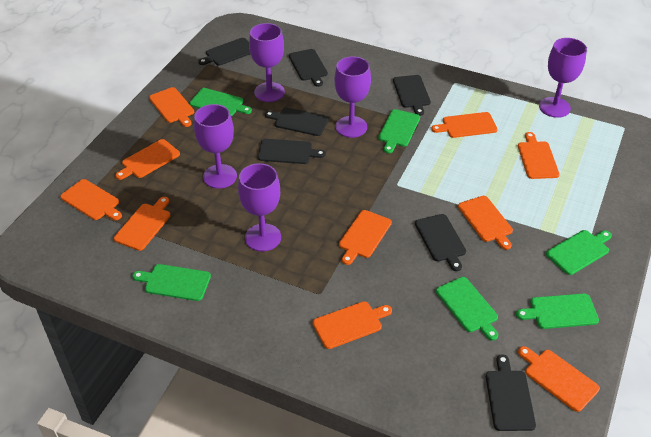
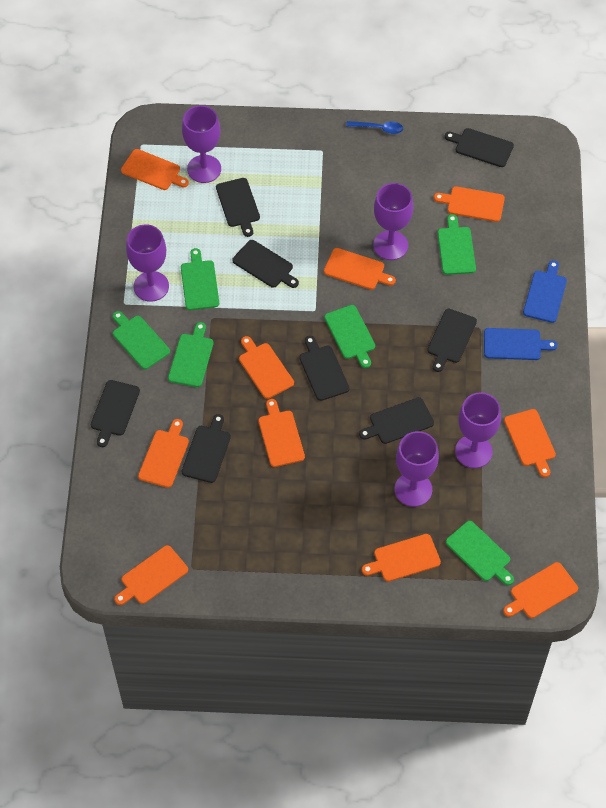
black cutting board: [198,38,250,66] [258,139,326,164] [265,107,329,136] [289,49,328,87] [393,75,431,116] [415,214,466,271] [486,354,536,431] = 7 -> [91,380,140,447] [182,414,231,483] [216,178,260,237] [232,240,299,288] [299,336,349,401] [359,397,434,444] [427,309,477,372] [445,128,514,167] = 8
blue cutting board: none = 0 -> [484,328,557,360] [523,260,567,323] = 2
blue spoon: none = 0 -> [346,121,403,134] = 1

